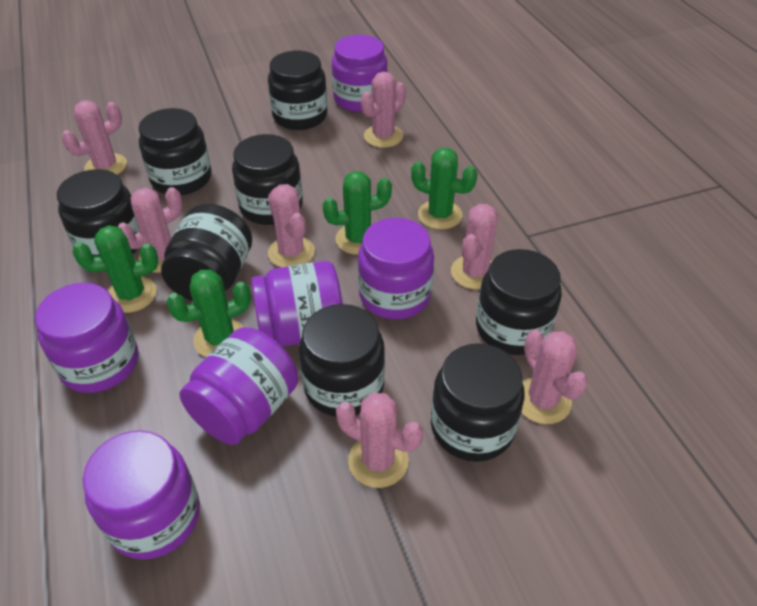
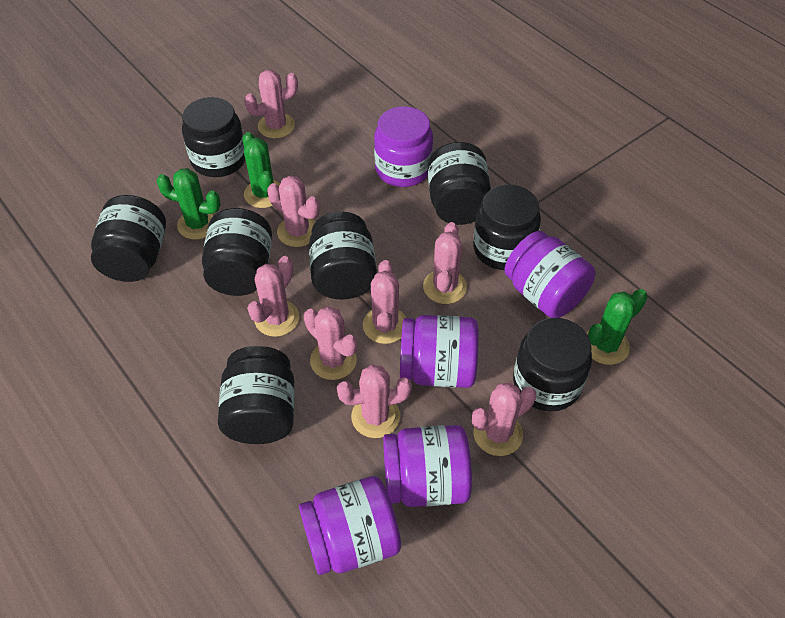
green cactus: [73,225,158,313] [166,269,251,357] [322,171,392,255] [411,148,477,229] = 4 -> [156,168,221,240] [243,132,280,208] [587,289,648,365] = 3
pink cactus: [62,100,127,175] [118,187,182,273] [268,184,315,267] [336,393,423,488] [361,72,406,148] [451,204,498,290] [521,330,588,424] = 7 -> [244,70,298,138] [247,256,299,337] [267,176,319,247] [304,306,358,380] [337,365,412,438] [363,260,406,344] [423,222,467,304] [472,382,536,456] = 8
purple jar: [35,283,138,393] [83,431,200,560] [179,327,298,445] [251,261,343,346] [332,35,388,112] [358,218,434,319] = 6 -> [299,476,401,575] [374,106,433,187] [383,425,472,507] [400,315,479,388] [504,231,595,318] = 5

